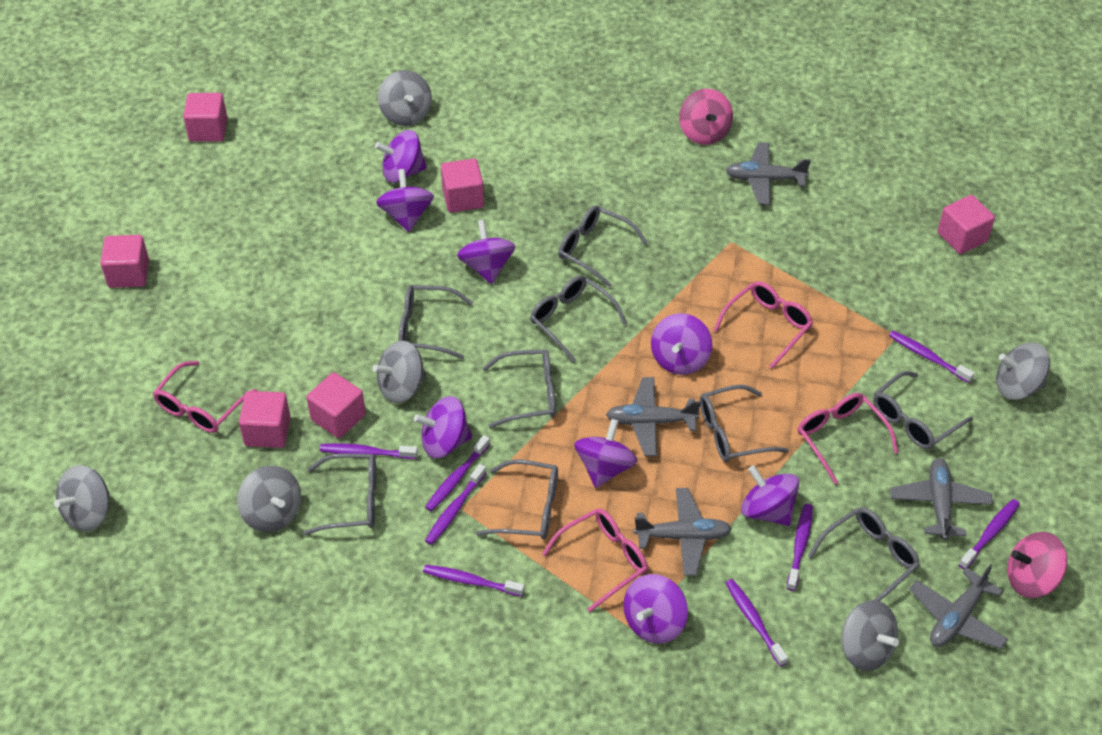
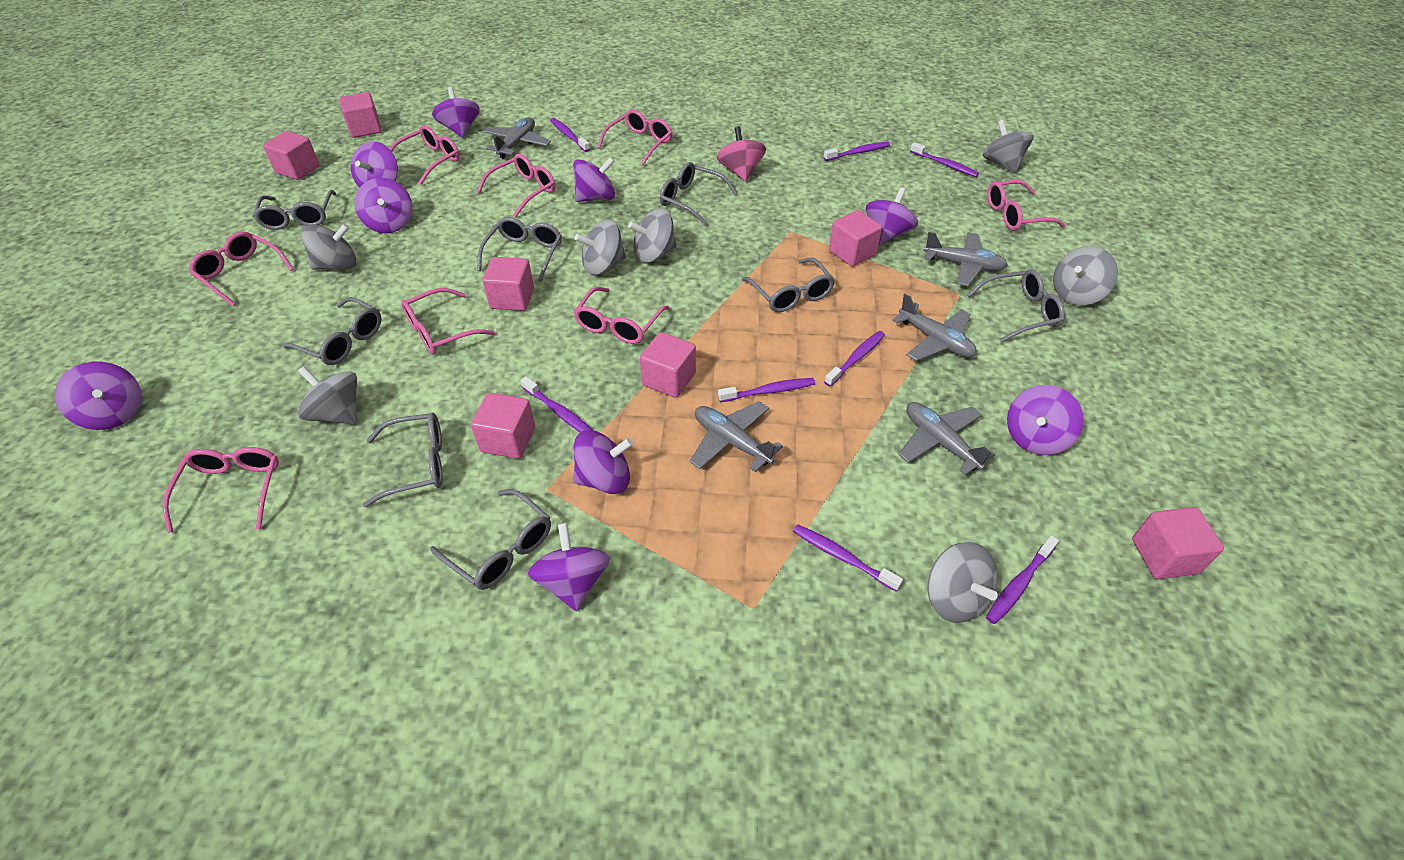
grey glasses: [303,453,376,535] [398,285,473,359] [476,459,558,539] [483,349,556,428] [530,275,627,363] [559,206,648,288] [700,385,789,462] [808,507,920,601] [873,371,973,449] = 9 -> [253,190,336,230] [283,297,381,365] [363,413,443,507] [430,489,551,590] [477,217,562,282] [660,162,738,226] [742,257,835,312] [967,269,1065,342] = 8
grey spinning top: [54,465,109,532] [237,466,302,532] [372,341,426,403] [378,70,432,126] [842,600,899,671] [996,343,1050,400] = 6 -> [298,366,357,425] [301,223,356,270] [575,220,626,275] [628,208,677,263] [928,542,998,623] [982,120,1034,173] [1053,246,1118,305] = 7
pink cube: [100,235,149,288] [183,93,227,142] [239,391,290,448] [307,372,366,438] [441,158,484,213] [938,195,995,254] = 6 -> [263,131,320,180] [339,92,382,138] [471,393,535,459] [482,257,534,311] [640,332,696,398] [829,210,882,267] [1132,507,1224,579] = 7
pink glasses: [153,361,257,433] [542,509,648,612] [714,281,813,369] [798,393,899,484] = 4 -> [163,447,279,533] [189,231,294,306] [389,125,460,185] [401,288,495,354] [477,154,556,217] [574,287,669,344] [597,109,673,166] [987,180,1066,231] = 8
pink spinning top: [679,89,733,145] [1007,532,1067,598] = 2 -> [717,127,766,182] = 1
purple spinning top: [375,130,427,183] [376,169,434,232] [414,396,472,458] [457,220,515,284] [574,419,637,488] [623,574,688,644] [651,313,712,375] [741,465,799,526] = 8 -> [55,362,142,430] [351,141,398,188] [355,178,413,233] [432,87,480,138] [528,523,610,611] [573,157,615,202] [573,430,633,494] [866,187,918,245] [1007,385,1084,455] = 9

